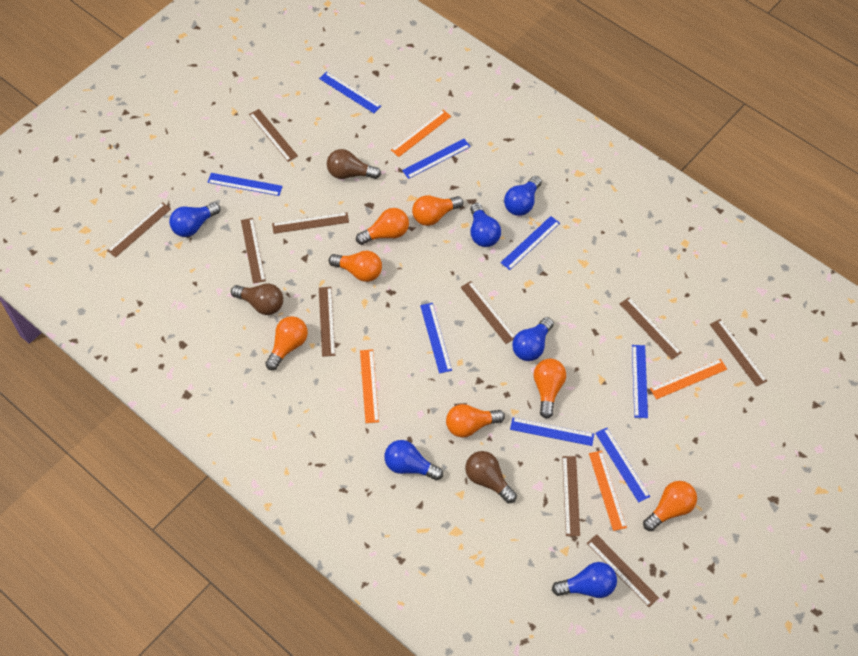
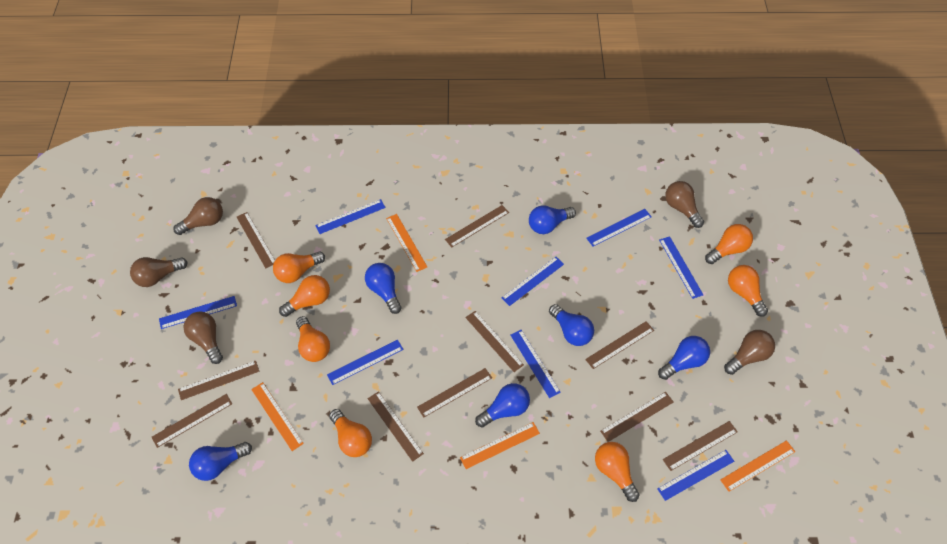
brown light bulb: [231,283,283,315] [327,149,381,179] [465,451,517,503] = 3 -> [130,257,187,287] [173,197,223,235] [184,311,223,364] [665,181,704,228] [724,330,775,375] = 5

